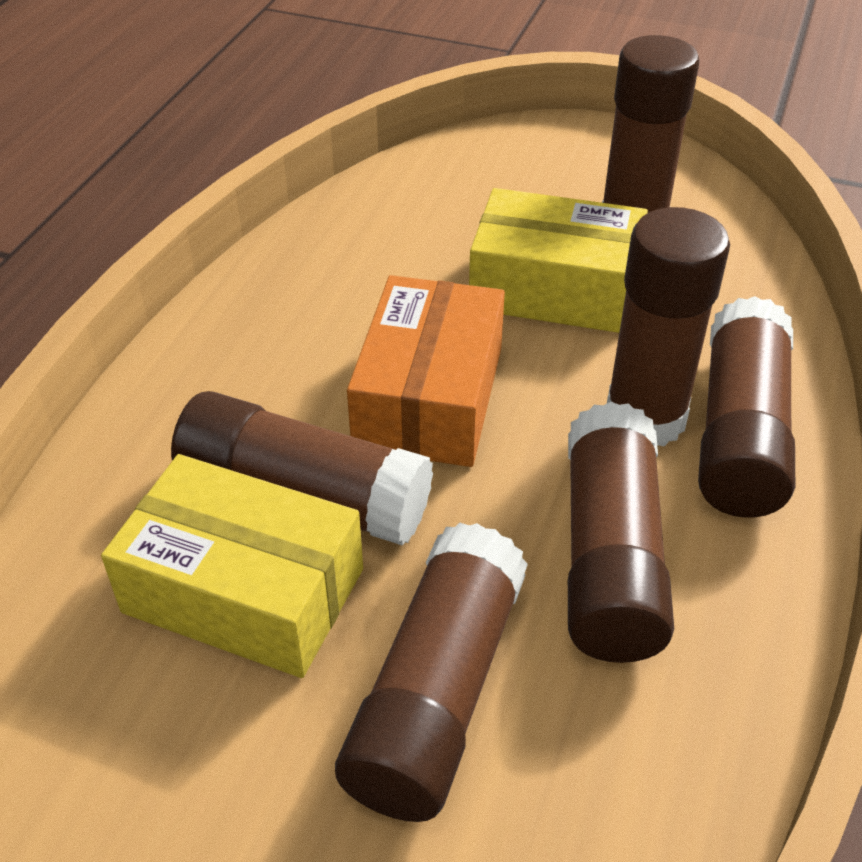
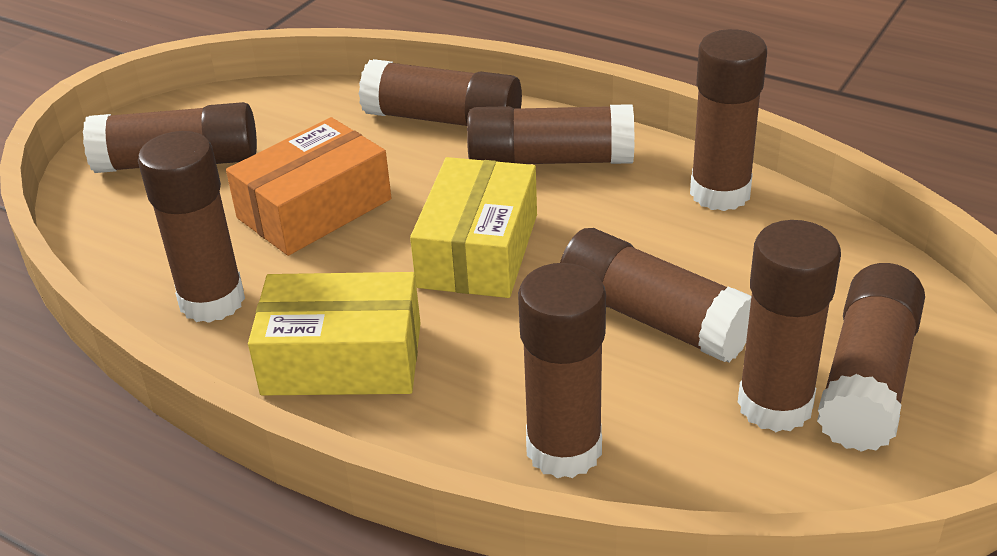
brown glue stick: [171,391,433,546] [335,523,528,822] [568,402,674,663] [602,35,700,213] [607,207,730,446] [698,296,795,517] = 6 -> [83,102,257,173] [138,131,245,323] [359,59,522,126] [467,104,635,164] [518,263,606,478] [560,228,751,363] [690,29,767,211] [738,220,841,432] [817,263,925,452] = 9

